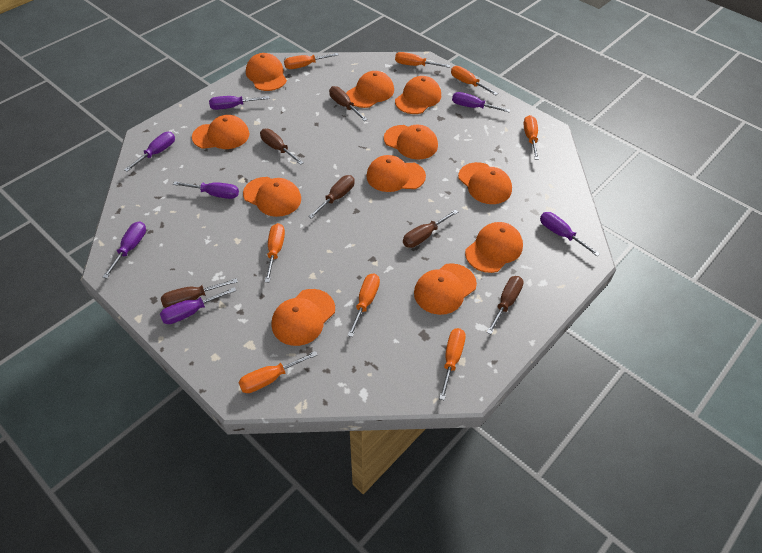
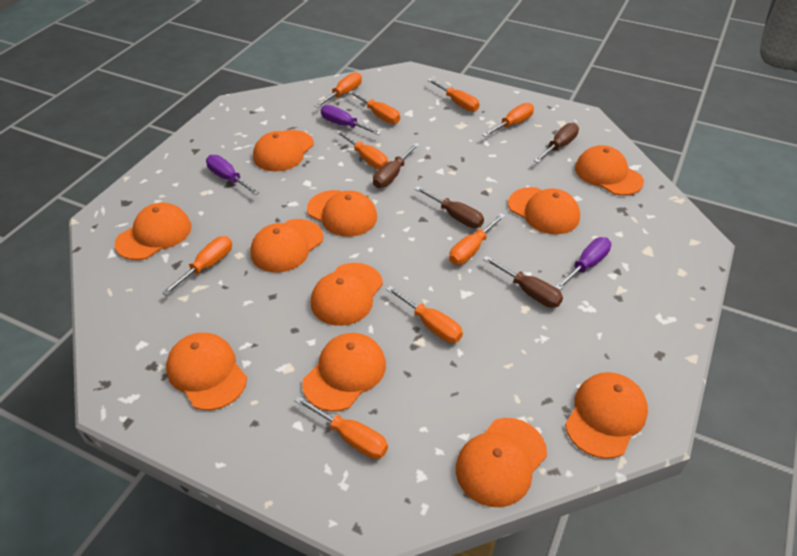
brown screwdriver: [161,278,238,308] [260,129,304,165] [308,175,355,219] [329,86,368,121] [403,209,458,248] [487,276,524,334] = 6 -> [373,143,420,188] [415,186,484,228] [483,256,563,308] [534,123,579,163] = 4
orange screwdriver: [238,351,318,393] [265,223,285,282] [284,53,339,69] [348,274,380,337] [395,52,450,68] [439,328,466,401] [451,66,498,95] [523,115,539,160] = 8 -> [162,236,232,296] [295,396,388,459] [315,72,362,108] [336,130,388,169] [348,91,400,124] [386,286,463,343] [427,79,480,112] [449,214,505,265] [482,103,534,137] = 9
purple screwdriver: [103,221,146,279] [124,132,175,172] [160,287,236,324] [173,181,239,199] [209,96,269,110] [452,92,510,112] [540,212,600,256] = 7 -> [206,155,259,195] [321,105,382,135] [555,237,611,291] = 3

